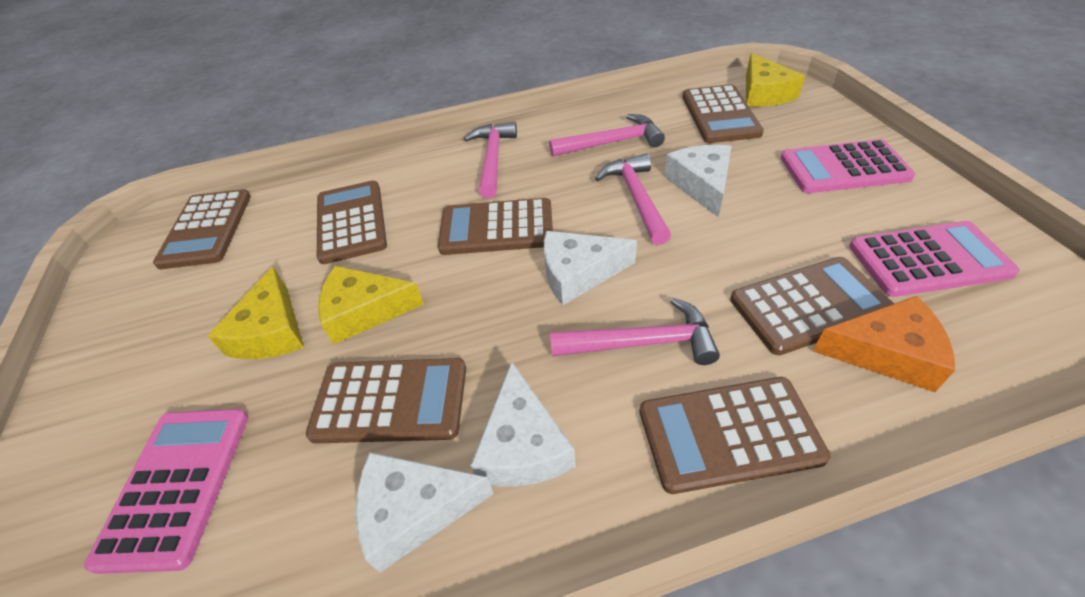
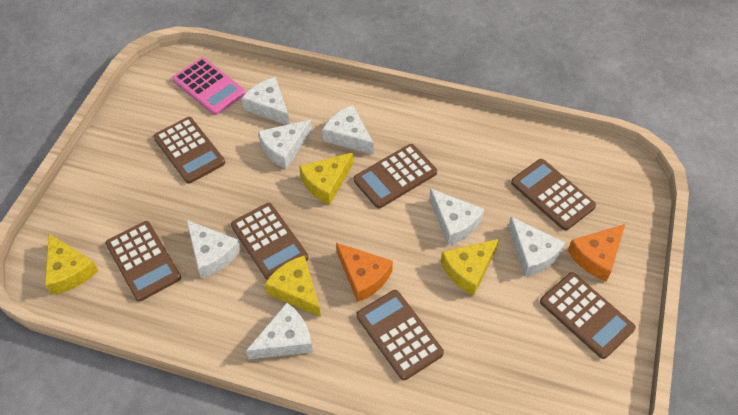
orange cheese: [813,296,955,392] = 1 -> [336,243,393,302] [567,224,625,281] = 2
pink calculator: [84,409,248,574] [780,139,915,193] [849,221,1020,297] = 3 -> [172,58,245,115] = 1
pink hammer: [464,121,517,198] [549,114,665,157] [550,297,720,365] [595,153,671,245] = 4 -> none = 0
white cheese: [356,452,494,572] [470,362,576,486] [544,231,637,305] [665,145,731,217] = 4 -> [186,220,241,278] [241,77,290,125] [246,303,313,360] [258,120,312,169] [322,105,374,155] [429,188,484,246] [508,217,565,277] = 7
yellow cheese: [208,266,304,359] [318,266,424,344] [746,53,805,107] = 3 -> [45,234,99,295] [264,255,321,317] [299,152,353,205] [441,239,499,296] = 4

